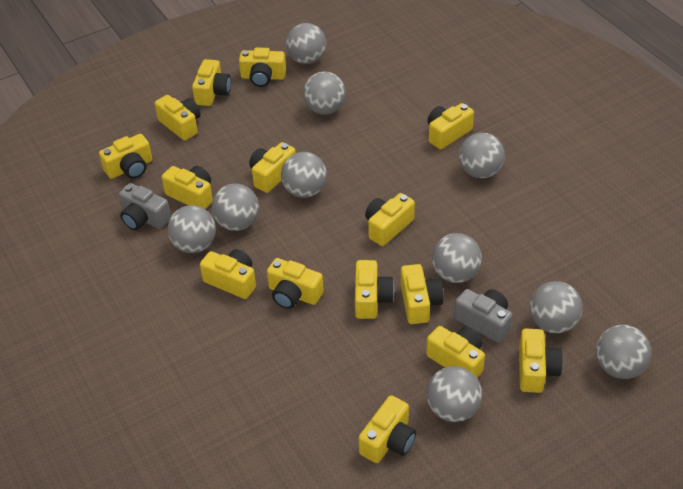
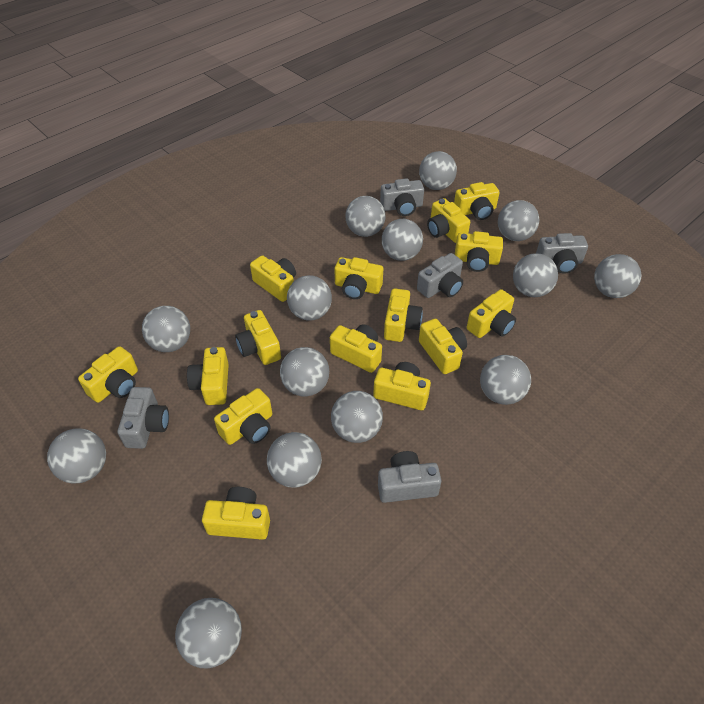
grey ball: [168,205,216,253] [212,184,259,231] [281,152,327,198] [286,23,326,64] [303,72,346,115] [426,366,482,422] [432,233,482,283] [459,133,505,178] [530,281,583,333] [596,325,652,379] = 10 -> [47,428,106,484] [142,306,190,352] [175,598,242,669] [267,432,322,488] [280,347,329,397] [287,275,332,321] [331,391,383,443] [345,196,385,237] [382,219,423,261] [419,151,457,190] [480,355,531,405] [498,200,539,241] [513,253,558,297] [594,254,641,298] = 14
grey camera: [119,183,171,231] [454,289,512,343] = 2 -> [118,387,169,449] [378,451,441,503] [380,178,424,216] [417,253,463,298] [536,233,588,274] = 5

